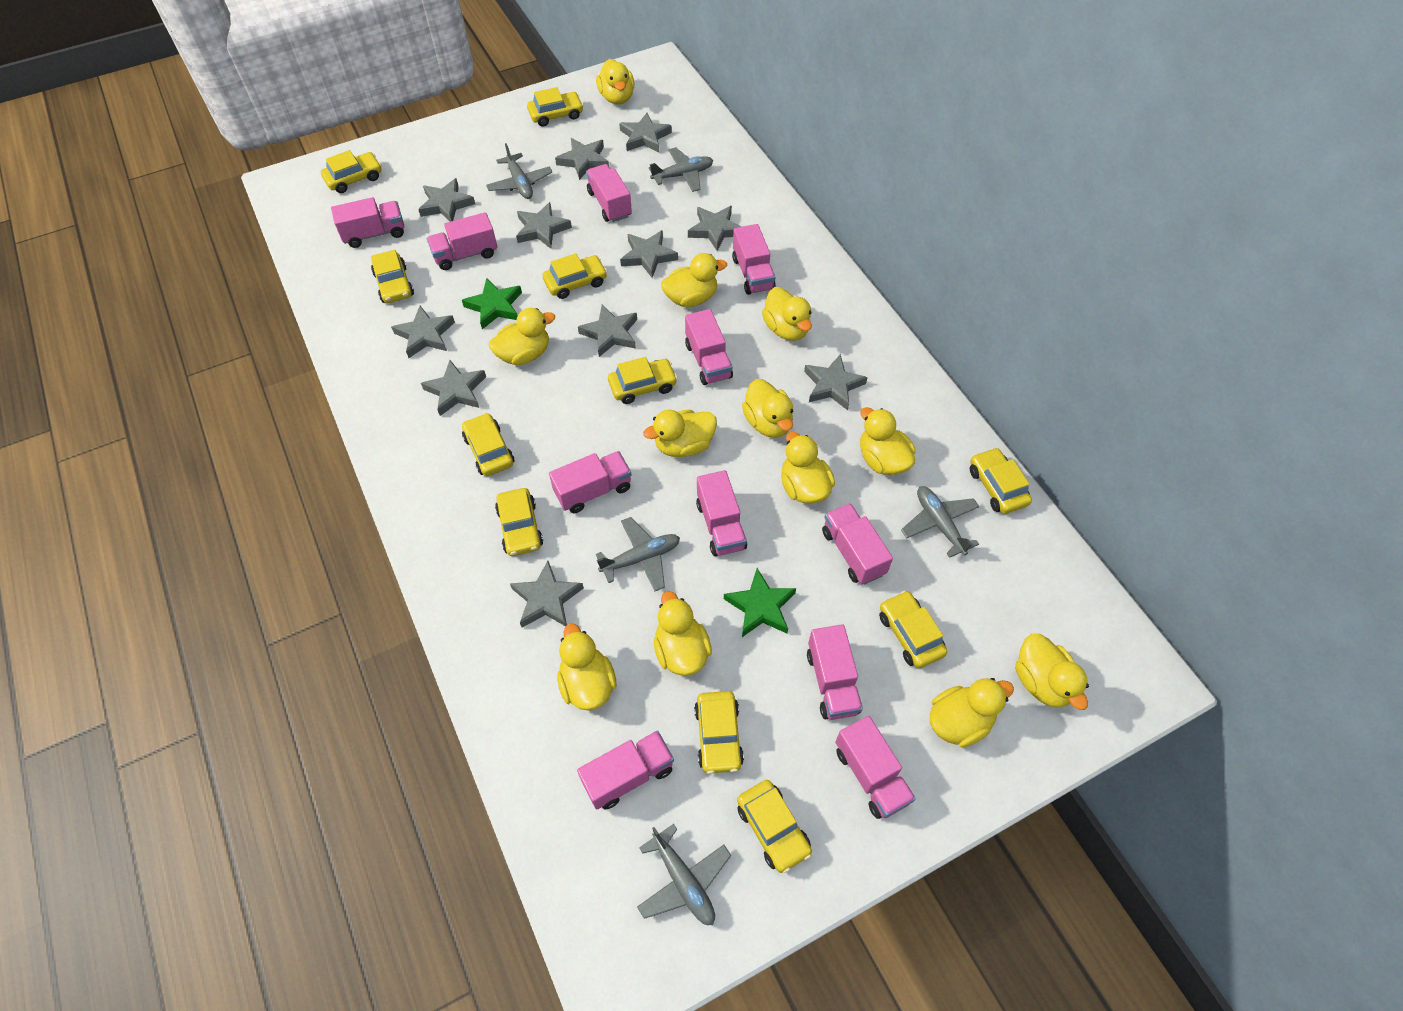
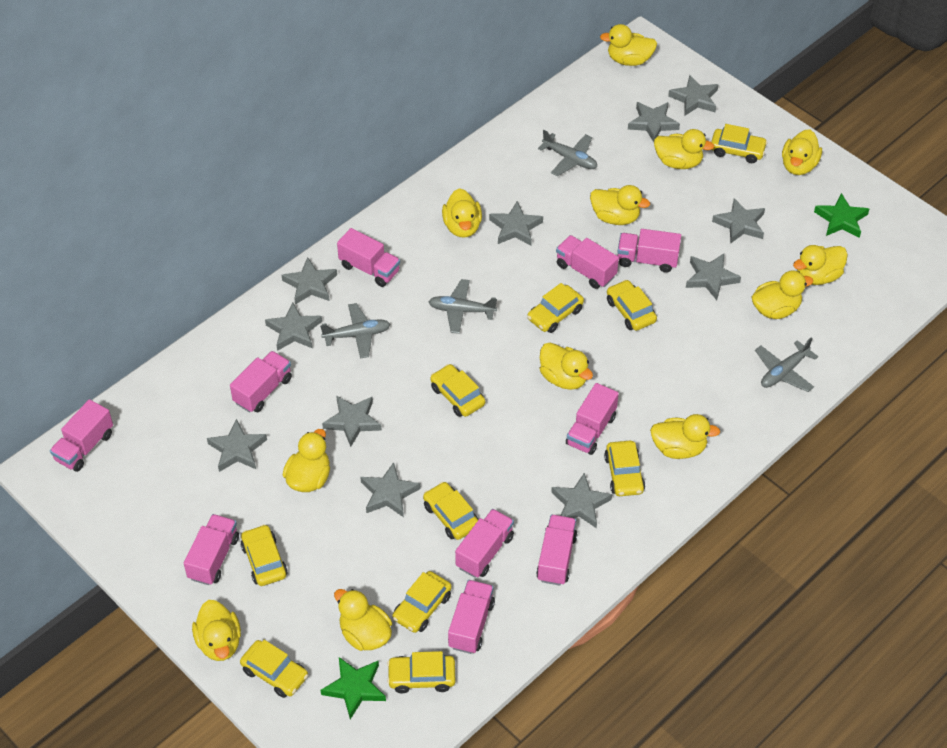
grey plane: [486,143,553,199] [596,517,680,591] [637,824,731,925] [649,147,713,192] [901,486,980,558] = 5 -> [320,303,391,359] [428,279,497,334] [538,130,597,176] [755,337,818,392] = 4
pink truck: [331,197,404,248] [427,212,497,270] [549,451,631,513] [577,731,674,810] [586,164,632,222] [685,309,733,385] [696,470,747,556] [732,224,776,295] [807,624,863,720] [822,503,893,585] [835,716,916,819] = 11 -> [50,399,113,472] [184,514,239,585] [230,351,292,413] [337,228,400,287] [448,580,495,654] [455,509,514,578] [536,515,578,586] [556,235,619,289] [566,383,619,455] [617,229,681,273] = 10
yellow car: [321,150,381,193] [371,250,414,303] [462,413,515,476] [495,488,543,556] [527,87,583,127] [543,253,607,299] [608,357,677,404] [694,691,744,774] [737,780,812,873] [879,591,947,668] [970,447,1032,514] = 11 -> [240,524,288,586] [240,640,308,698] [387,651,456,693] [392,571,452,633] [423,482,478,540] [430,364,485,417] [527,283,584,333] [604,441,645,496] [607,280,657,331] [711,124,768,163] = 10

